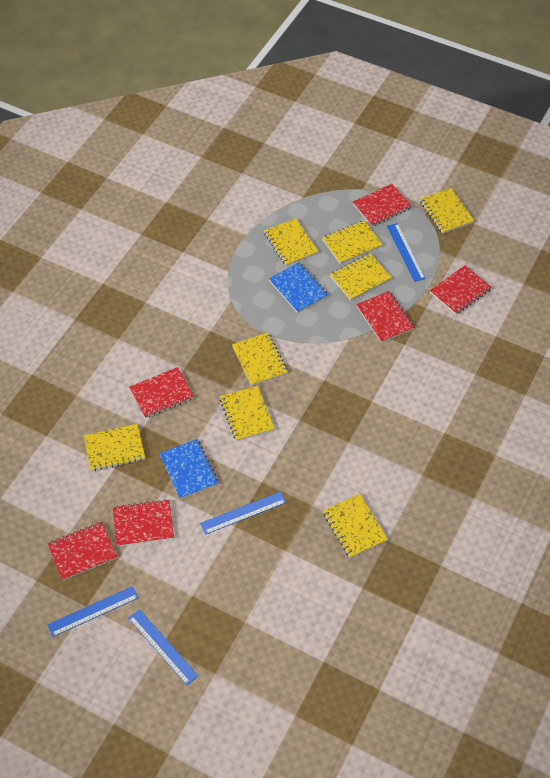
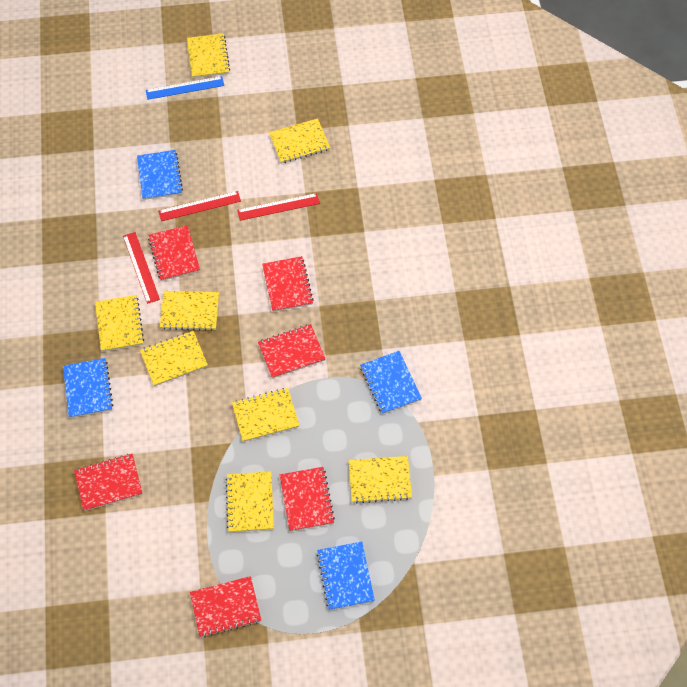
blue notebook: [159,439,218,499] [269,262,328,313] = 2 -> [63,358,113,418] [137,150,183,200] [317,542,375,610] [360,351,422,414] = 4
blue ruler: [48,586,139,637] [128,609,198,685] [200,491,286,535] [387,223,426,282] = 4 -> [146,76,224,100] = 1
red ruler: none = 0 -> [123,232,160,304] [158,191,241,221] [237,193,320,221] = 3

